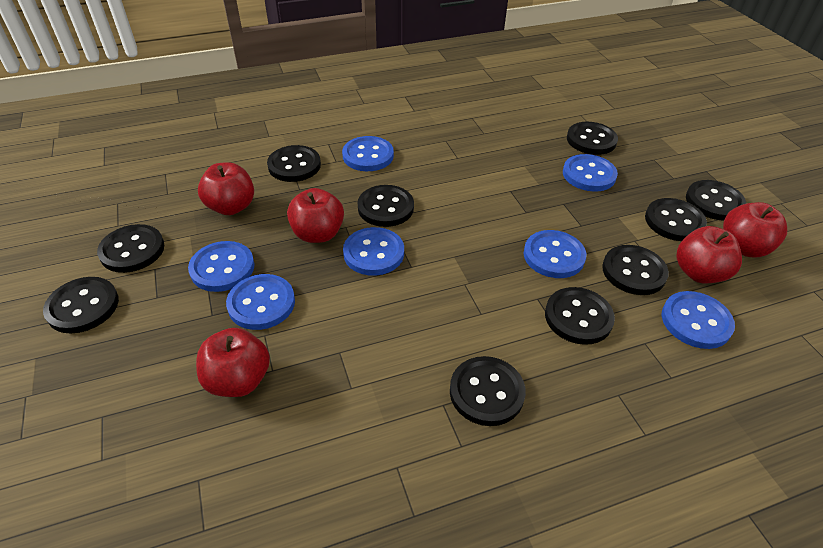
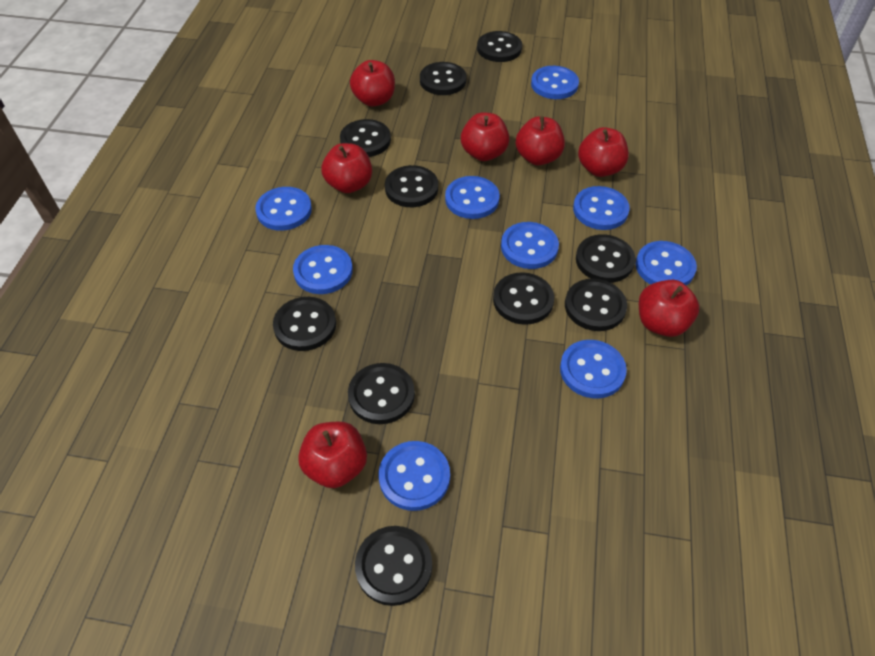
blue button: [188,241,254,292] [226,274,295,330] [342,136,394,171] [343,227,404,276] [524,230,586,278] [563,154,618,192] [662,291,735,349] = 7 -> [255,187,312,231] [293,245,353,294] [379,441,450,511] [445,176,500,219] [501,222,559,269] [531,66,579,99] [560,340,627,398] [573,186,630,230] [636,241,697,285] = 9
red apple: [196,328,270,397] [198,162,254,215] [287,188,344,243] [676,226,742,283] [723,202,787,258] = 5 -> [298,422,367,488] [321,143,372,193] [350,60,395,107] [461,113,510,161] [516,116,565,165] [578,127,629,177] [639,280,700,337] = 7

